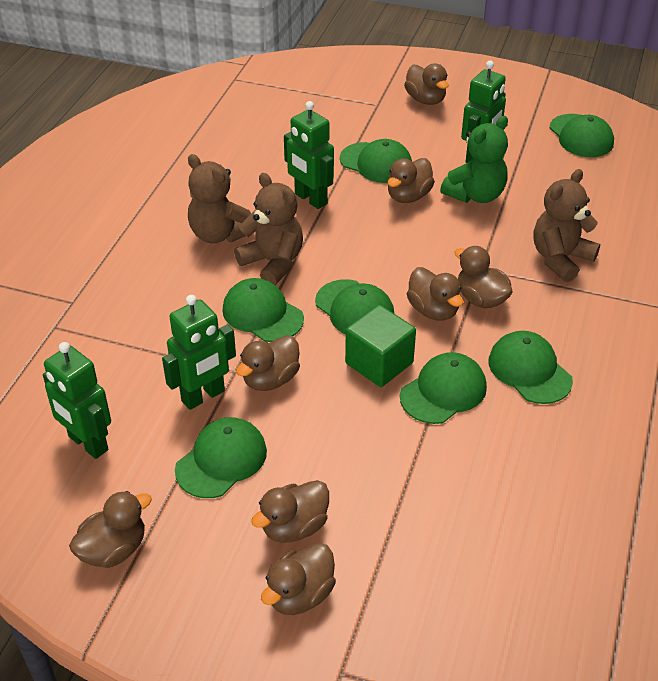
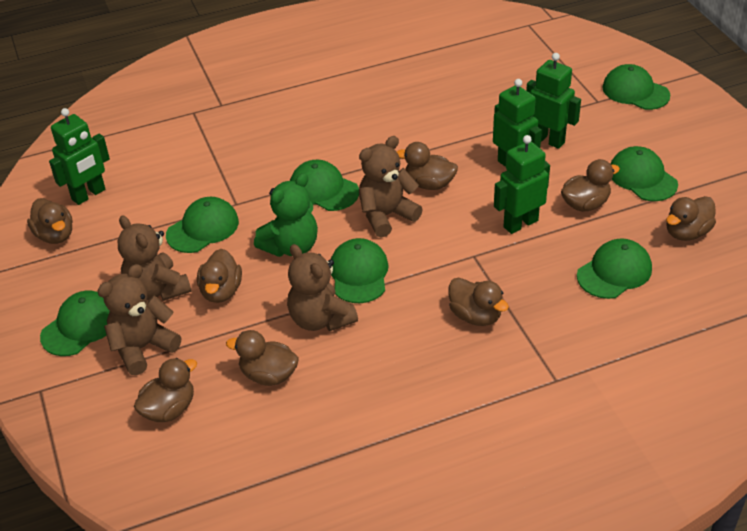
brown teddy bear: [188,154,256,243] [234,173,303,285] [533,169,600,282] = 3 -> [97,264,181,375] [117,215,191,301] [287,244,358,331] [359,136,423,238] = 4
green cube: [345,305,416,387] = 1 -> none = 0

